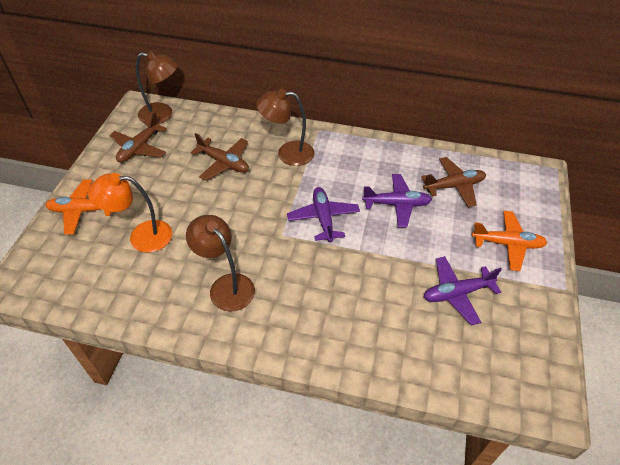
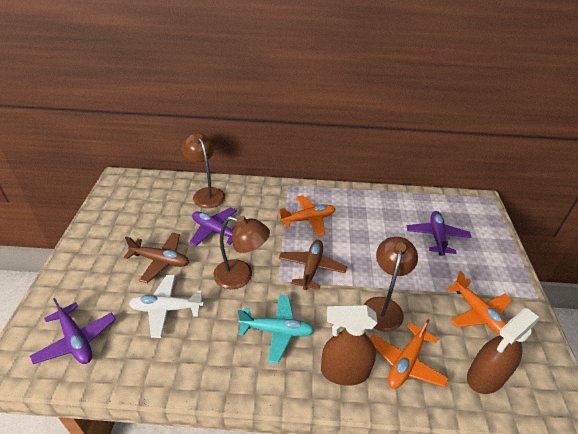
brown plane: [109,112,167,163] [191,133,249,180] [421,157,486,207] = 3 -> [124,232,189,283] [279,240,347,290] = 2
brown spray bottle: none = 0 -> [321,305,377,386] [467,308,540,394] = 2
orange lamp: [88,173,172,253] = 1 -> none = 0
orange plane: [45,180,111,234] [472,211,547,271] = 2 -> [279,195,335,236] [370,319,449,389] [447,271,512,335] = 3
turquoise plane: none = 0 -> [238,295,315,363] = 1
white plane: none = 0 -> [129,275,204,338] = 1

